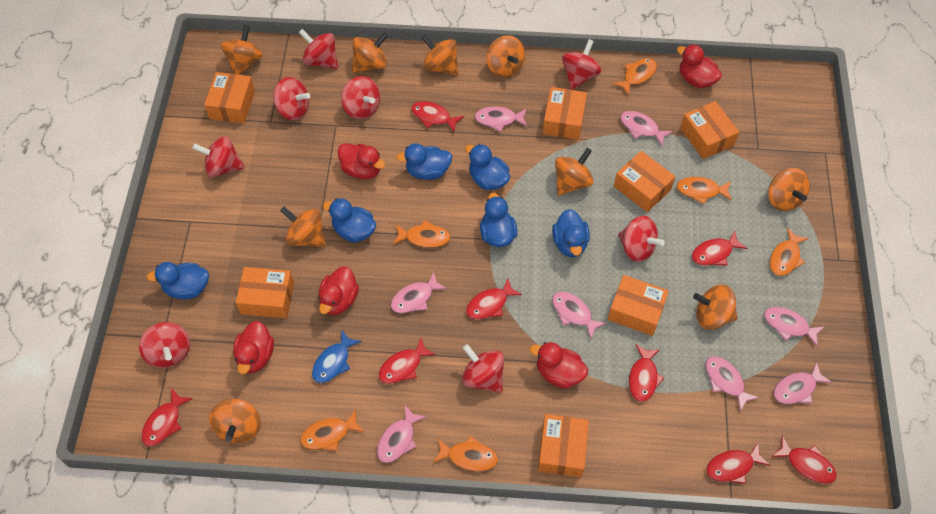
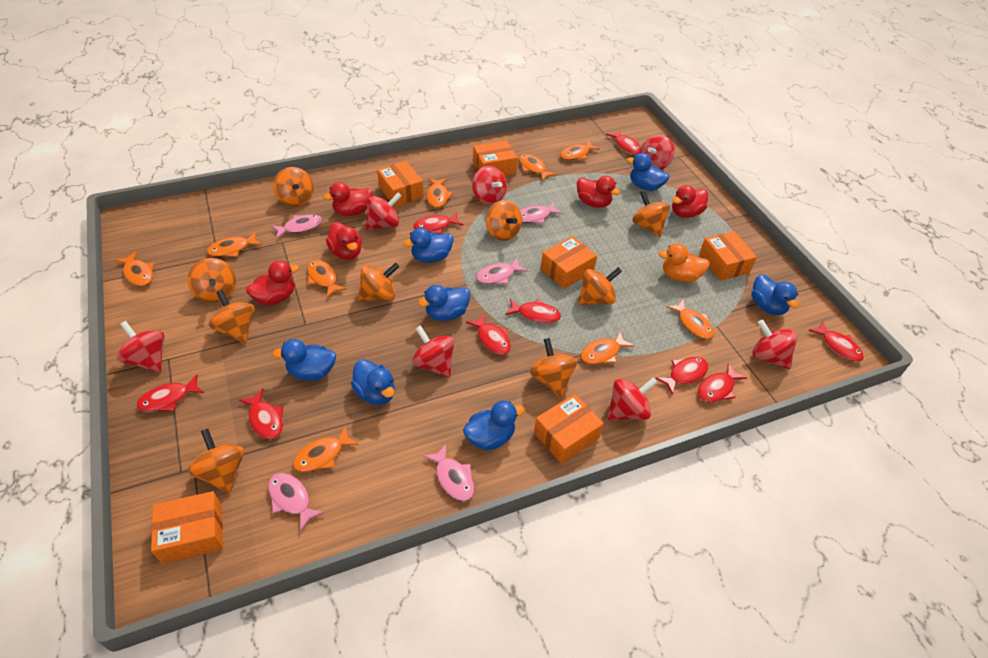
blue duck: [147,262,209,299] [323,198,376,243] [396,143,452,180] [465,144,510,190] [480,192,518,247] [552,209,590,257] = 6 -> [272,339,336,381] [351,359,395,405] [403,228,454,263] [418,285,471,321] [463,401,525,451] [626,153,670,191] [751,274,799,315] = 7
blue fish: [312,329,362,383] = 1 -> none = 0
orange box: [204,72,255,124] [236,267,294,318] [538,414,589,477] [543,87,587,140] [608,275,669,336] [614,151,675,212] [680,101,739,159] = 7 -> [151,491,223,564] [377,161,424,207] [473,140,517,176] [534,394,604,464] [541,236,597,289] [699,231,757,281] = 6
orange duck: none = 0 -> [658,244,710,282] = 1
orange fish: [300,410,364,451] [393,220,451,248] [433,435,498,471] [612,58,657,95] [677,177,732,204] [770,228,809,276] = 6 -> [115,251,154,286] [207,232,262,257] [293,426,359,472] [307,260,347,298] [426,178,453,208] [519,154,556,181] [560,140,600,160] [581,331,634,364] [666,299,714,339] = 9
pink fish: [377,405,426,463] [391,272,447,313] [474,106,527,132] [552,292,607,338] [620,111,673,146] [705,356,759,411] [764,307,825,346] [774,362,832,404] = 8 -> [268,473,325,531] [271,214,323,239] [423,445,474,501] [476,258,528,284] [520,202,563,224] = 5
red fish: [141,388,193,447] [378,338,436,384] [411,101,464,133] [466,278,522,319] [629,345,664,402] [692,230,747,266] [706,443,770,484] [771,435,837,484] = 8 -> [136,375,204,412] [239,389,283,439] [413,212,463,234] [466,313,511,355] [505,299,561,323] [606,130,641,154] [656,357,709,395] [698,363,747,402] [808,321,864,362] = 9
red spinning top: [139,322,190,368] [192,136,245,178] [273,77,310,120] [298,29,338,69] [341,76,380,119] [462,344,504,393] [562,39,601,90] [618,216,665,262] = 8 -> [117,321,165,373] [365,192,402,230] [412,325,454,378] [472,166,507,205] [607,377,658,420] [640,135,675,170] [753,320,798,369] = 7

